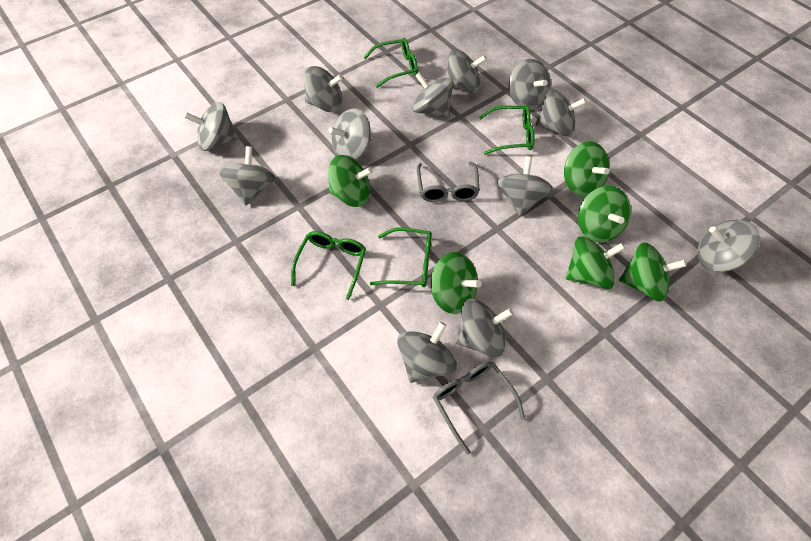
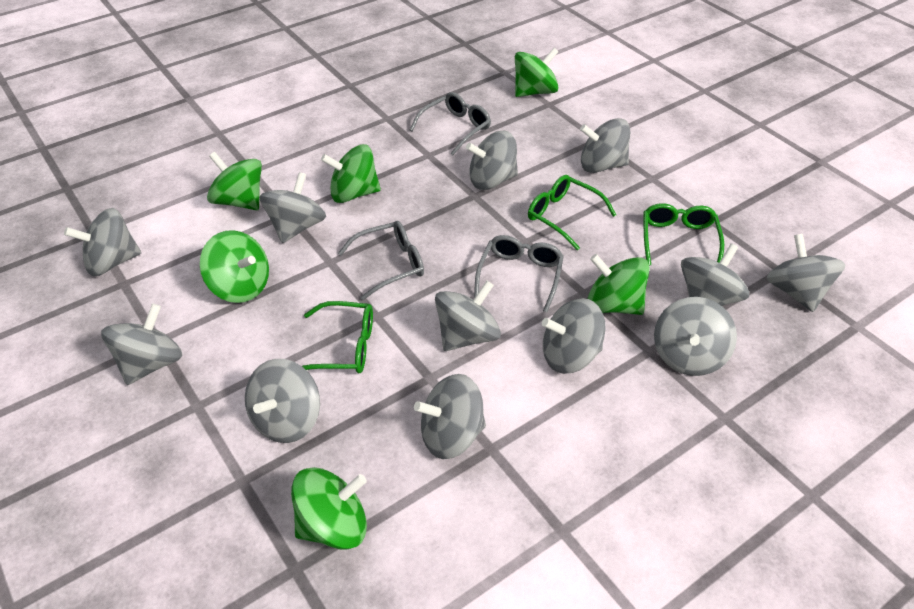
green glasses: [291,231,366,300] [364,38,418,88] [370,228,432,287] [479,106,534,155] = 4 -> [302,301,373,373] [528,175,616,251] [644,203,724,266] = 3
grey glasses: [417,162,480,202] [433,361,525,455] = 2 -> [338,221,424,300] [410,92,491,155] [474,235,564,312] = 3

